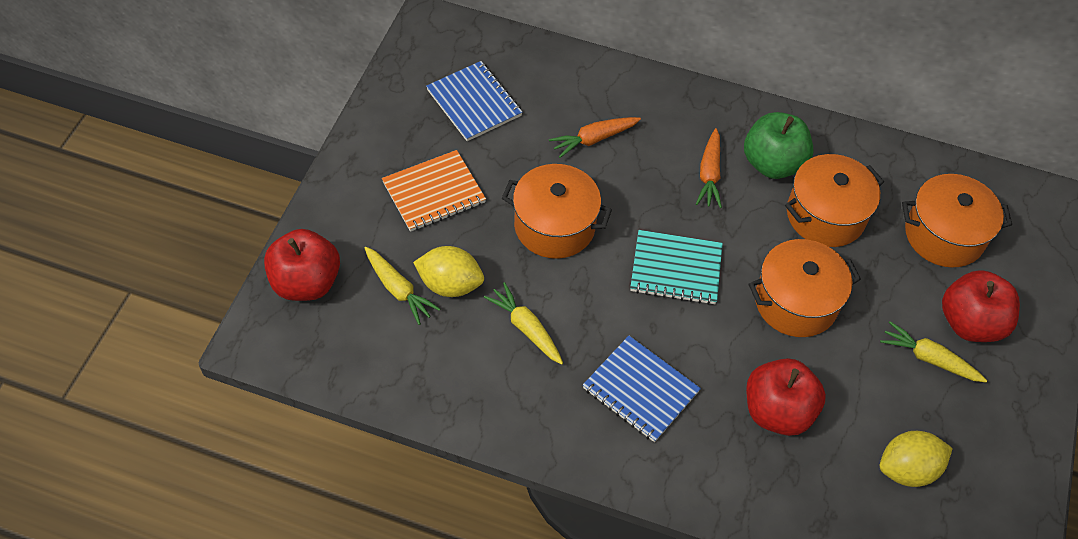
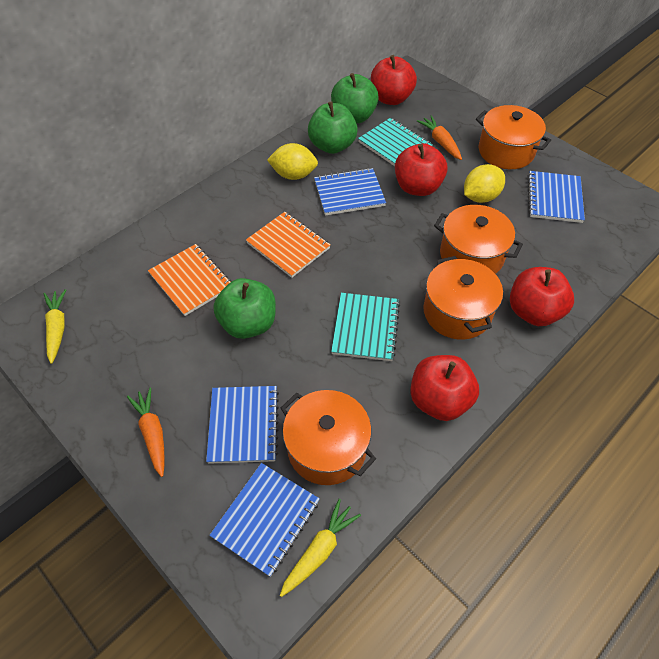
blue notebook: [426,61,523,141] [583,336,701,442] = 2 -> [206,386,279,464] [209,463,320,577] [314,168,386,216] [527,171,585,223] = 4
green apple: [744,112,814,179] = 1 -> [213,278,276,339] [308,101,358,154] [331,73,379,123] = 3
orange notebook: [382,150,486,232] = 1 -> [148,244,232,316] [246,212,331,278] = 2
red apple: [264,229,340,301] [746,358,826,436] [942,270,1020,342] = 3 -> [371,55,417,105] [395,143,448,196] [410,355,479,421] [510,267,574,326] = 4
turquoise notebook: [630,230,723,305] = 1 -> [331,293,400,361] [358,118,433,166] = 2
yellow carrot: [365,247,440,325] [484,282,563,365] [880,321,987,382] = 3 -> [44,289,66,364] [280,499,361,597] = 2

